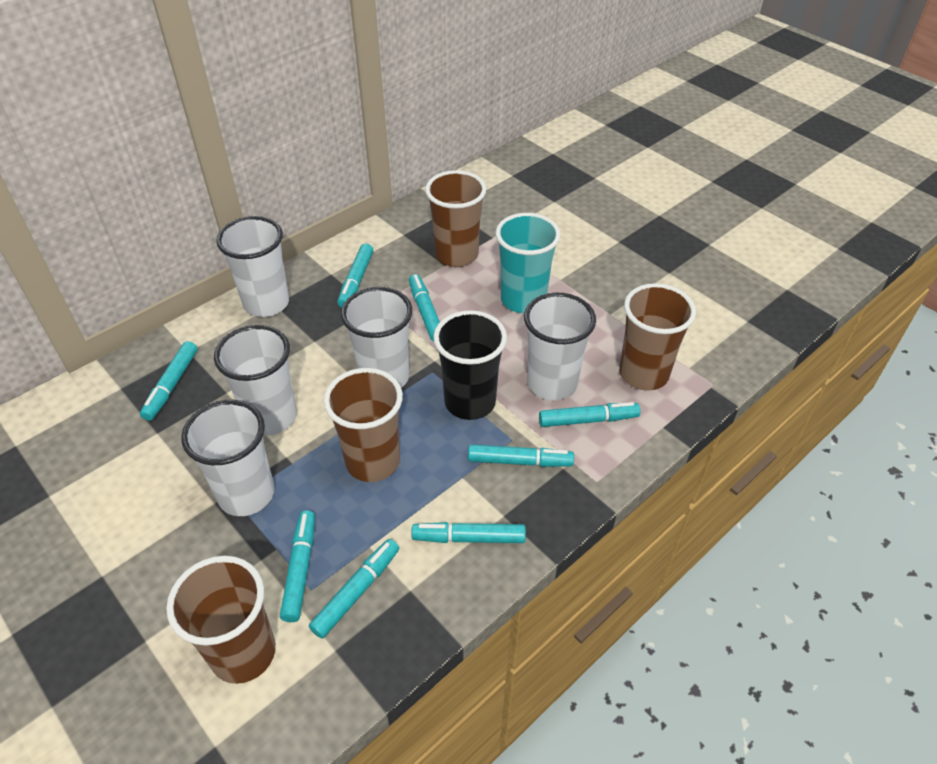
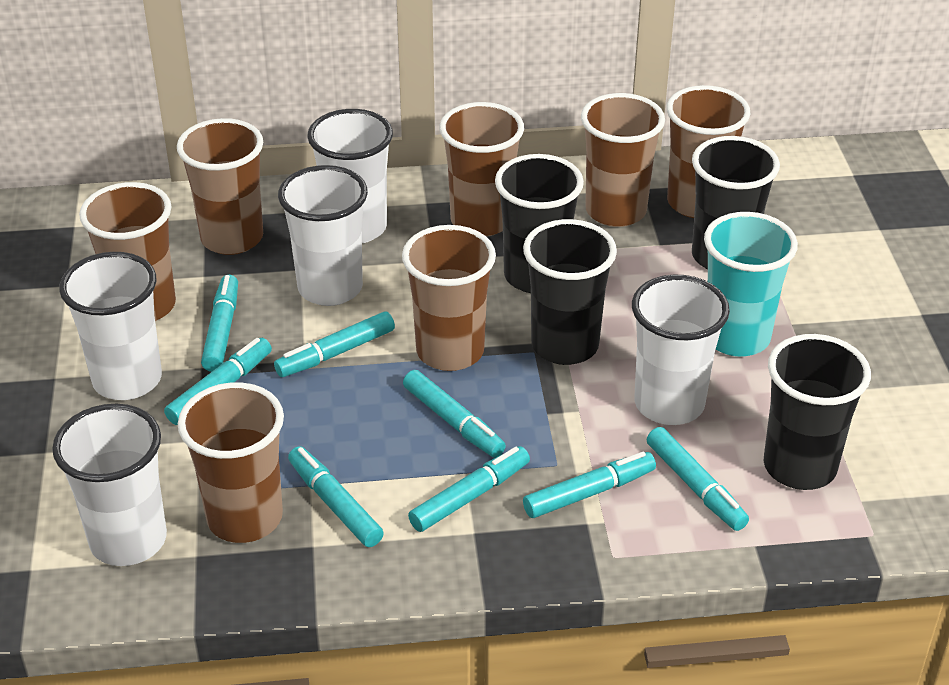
black cup: [433,310,507,420] = 1 -> [495,154,584,293] [523,219,617,365] [692,136,780,270] [764,334,871,490] = 4
brown cup: [166,556,276,684] [324,368,403,482] [425,170,486,267] [619,283,696,391] = 4 -> [79,182,176,321] [177,118,263,255] [178,382,284,543] [402,225,496,371] [439,102,524,237] [581,93,665,227] [666,85,751,218] = 7

